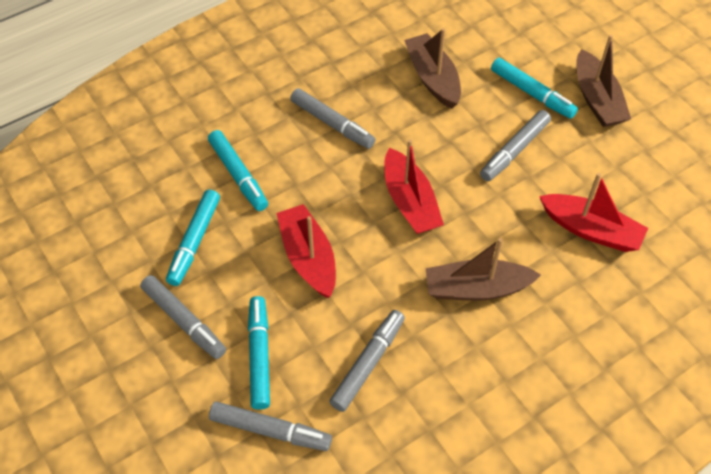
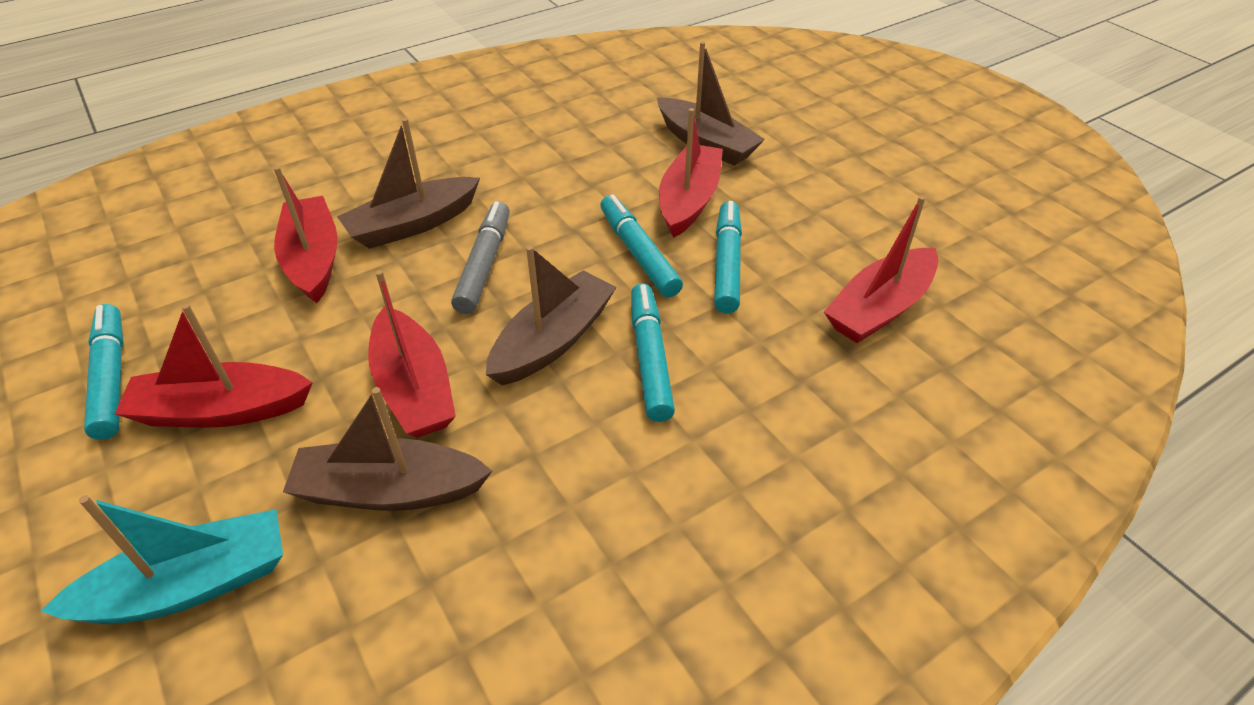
brown boat: [404,28,461,109] [425,238,541,301] [577,35,631,127] = 3 -> [283,387,492,511] [337,118,480,249] [486,246,617,385] [657,41,765,166] = 4
grey marker: [140,275,226,359] [209,401,332,451] [290,88,376,149] [329,310,405,412] [480,110,551,181] = 5 -> [451,202,510,314] = 1
red boat: [277,204,336,298] [385,140,444,234] [539,173,648,252] = 3 -> [115,304,313,428] [274,166,338,303] [368,270,456,438] [659,108,723,238] [824,196,939,343] = 5
turquoise boat: none = 0 -> [41,495,283,624] = 1

